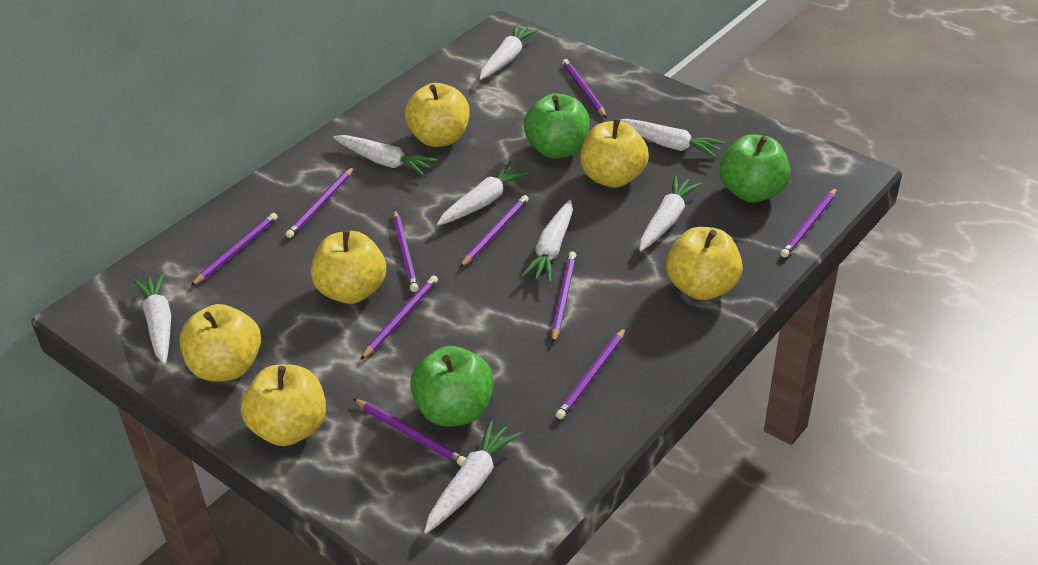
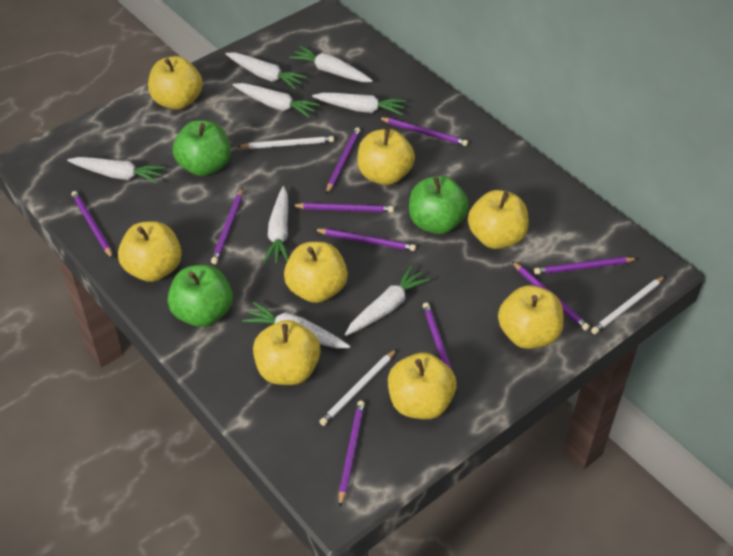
white pencil: none = 0 -> [237,136,334,149] [319,349,397,426] [591,276,665,334] = 3
yellow apple: [179,304,261,381] [241,365,326,446] [311,230,386,304] [405,83,469,147] [580,118,649,188] [666,227,743,300] = 6 -> [118,221,182,282] [148,56,203,110] [253,320,321,385] [284,242,348,303] [357,128,415,185] [388,352,457,419] [468,190,529,249] [498,285,564,349] = 8

